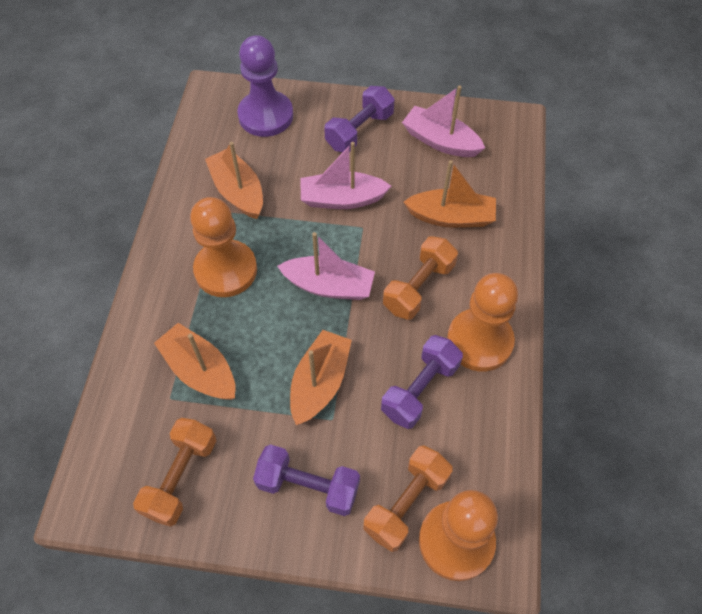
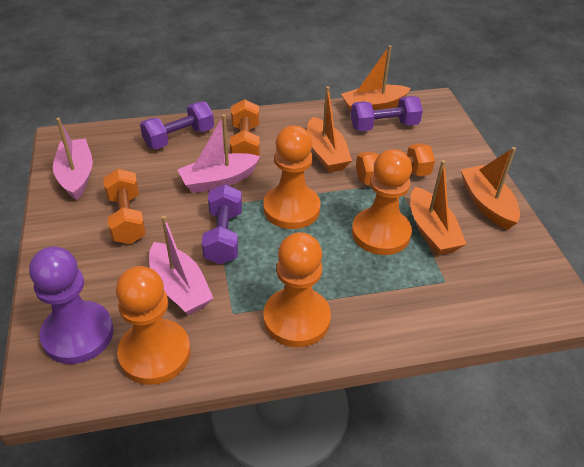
orange pawn: [190,197,257,297] [419,490,498,581] [447,273,518,372] = 3 -> [116,266,191,385] [263,125,321,229] [263,232,331,347] [352,149,412,255] = 4

